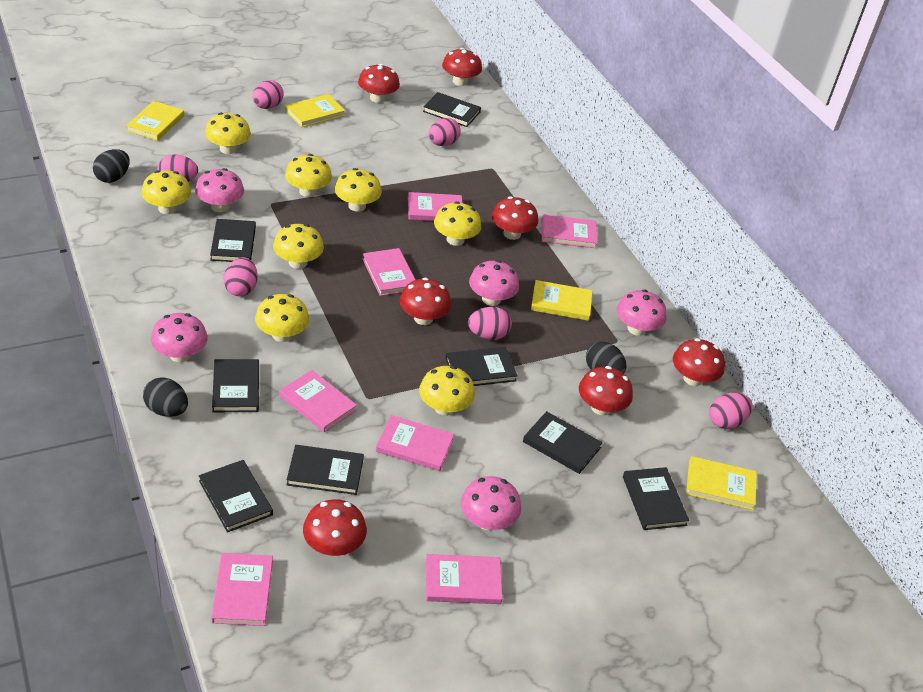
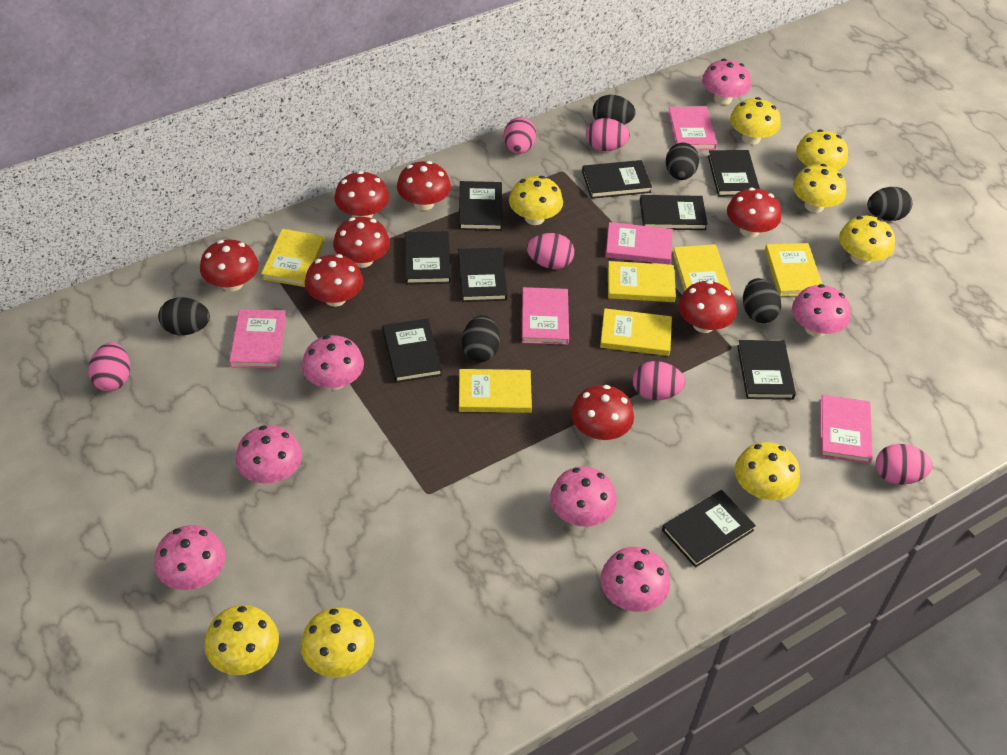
black book: [199,460,273,533] [210,219,256,262] [212,359,259,412] [287,445,364,495] [423,92,481,127] [445,347,518,386] [523,411,603,474] [623,467,689,530] = 8 -> [382,318,442,383] [405,231,451,284] [458,247,508,302] [459,181,502,231] [582,160,652,199] [640,195,708,230] [662,490,756,568] [708,150,760,196] [737,340,796,400] = 9
black egg: [93,149,130,183] [143,377,188,417] [586,342,627,373] = 3 -> [158,297,210,335] [462,315,500,362] [593,95,636,125] [666,143,699,180] [743,278,781,323] [867,187,912,221] = 6
pink book: [211,553,273,626] [279,370,357,432] [362,248,416,296] [376,415,454,471] [408,192,463,221] [426,554,503,604] [542,214,597,248] = 7 -> [229,309,286,369] [522,287,569,345] [606,222,673,264] [668,106,717,150] [820,395,873,464] = 5
pink mushroom: [151,313,208,362] [195,168,244,212] [461,476,521,531] [469,260,519,306] [617,290,667,336] = 5 -> [154,525,226,590] [236,425,302,484] [302,335,364,390] [550,467,617,527] [601,547,670,612] [702,59,751,105] [792,284,851,337] = 7
red mushroom: [303,499,367,556] [358,64,400,103] [400,278,451,325] [442,48,482,86] [492,196,538,240] [579,366,633,416] [673,338,725,386] = 7 -> [200,240,259,291] [305,254,363,307] [333,217,390,268] [334,171,389,218] [397,161,451,211] [571,385,634,440] [678,280,737,333] [727,188,781,237] = 8
yellow book: [126,101,184,141] [285,94,345,127] [531,280,593,321] [686,456,757,510] = 4 -> [261,229,325,287] [459,369,532,413] [600,308,672,356] [608,261,676,302] [673,244,732,292] [765,243,822,297] = 6

